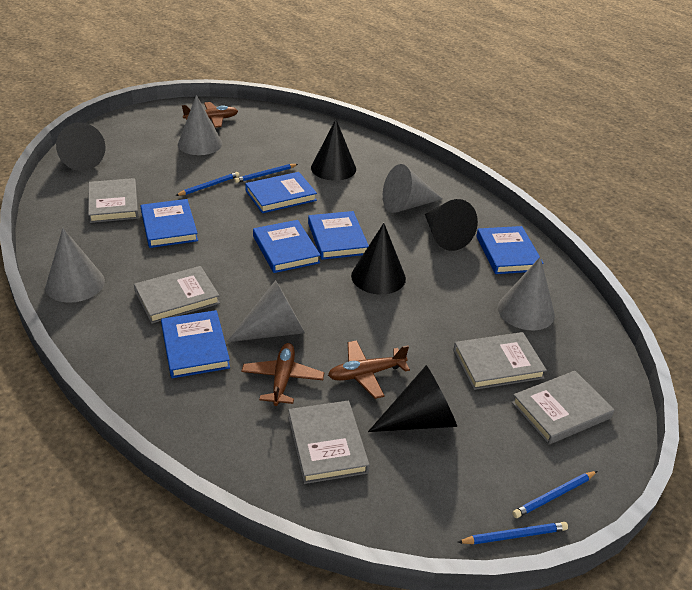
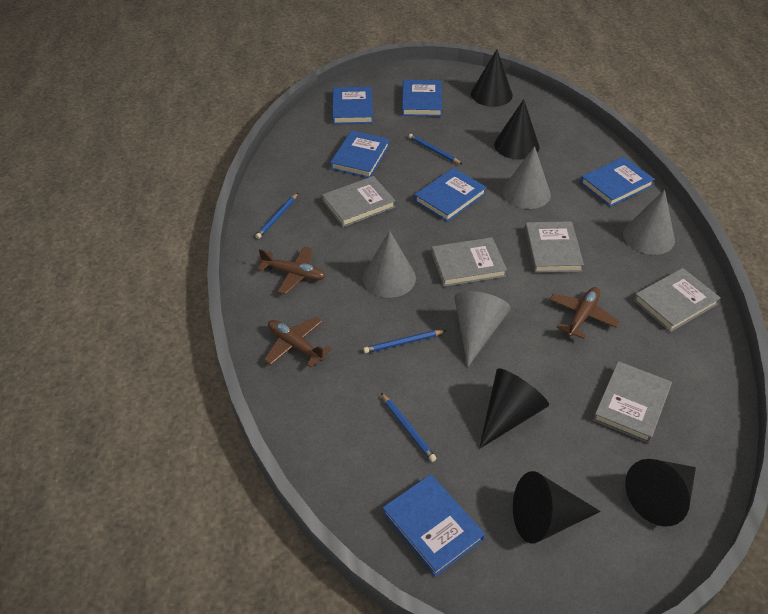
grey cone: [45,228,105,303] [178,95,222,155] [226,280,305,342] [383,164,443,213] [498,257,555,330] = 5 -> [363,231,416,298] [454,291,511,367] [502,146,551,209] [623,190,675,255] = 4

